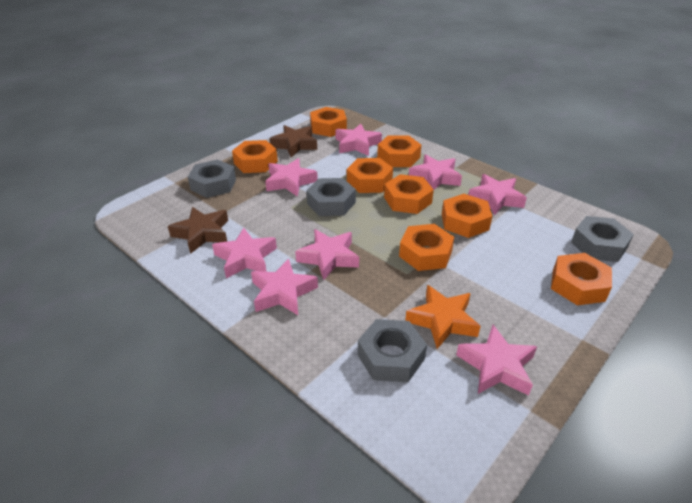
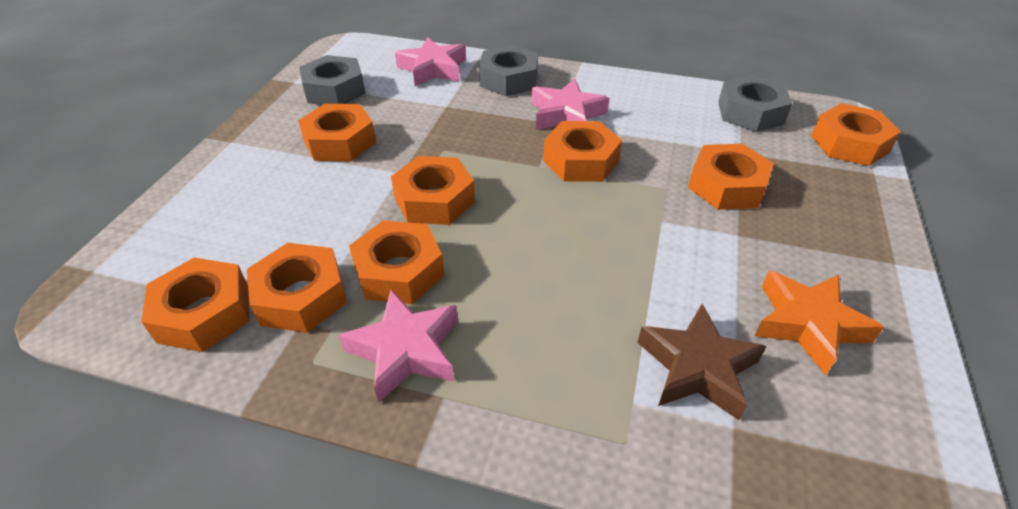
brown star: [168,207,228,254] [269,125,317,157] = 2 -> [637,304,767,420] = 1
grey nut: [188,160,236,198] [306,178,356,216] [358,319,427,382] [571,216,634,262] = 4 -> [299,55,366,105] [479,45,538,96] [718,75,792,132] = 3
pink star: [212,228,277,278] [251,258,318,315] [265,158,318,197] [295,229,359,280] [335,124,382,156] [409,154,462,190] [456,325,537,396] [468,174,527,215] = 8 -> [339,290,458,403] [395,37,466,86] [532,79,609,130] = 3

